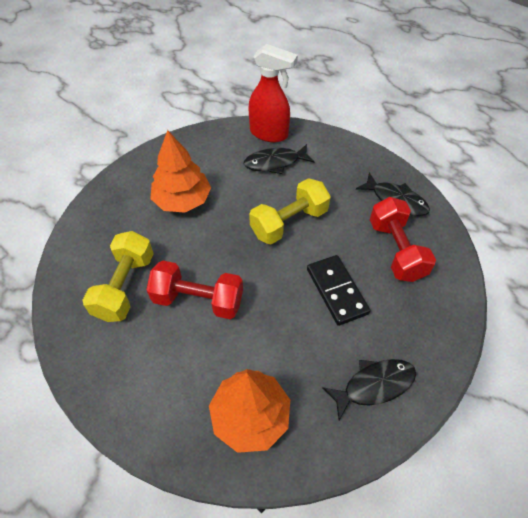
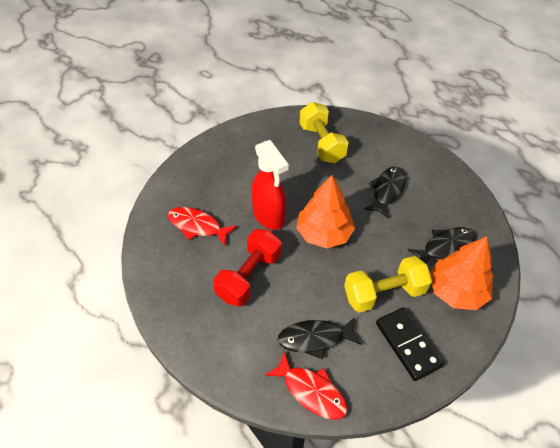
red dumbbell: [146,260,243,319] [370,197,436,282] = 2 -> [213,229,281,307] = 1
red fish: none = 0 -> [168,207,237,246] [265,352,348,420] = 2

